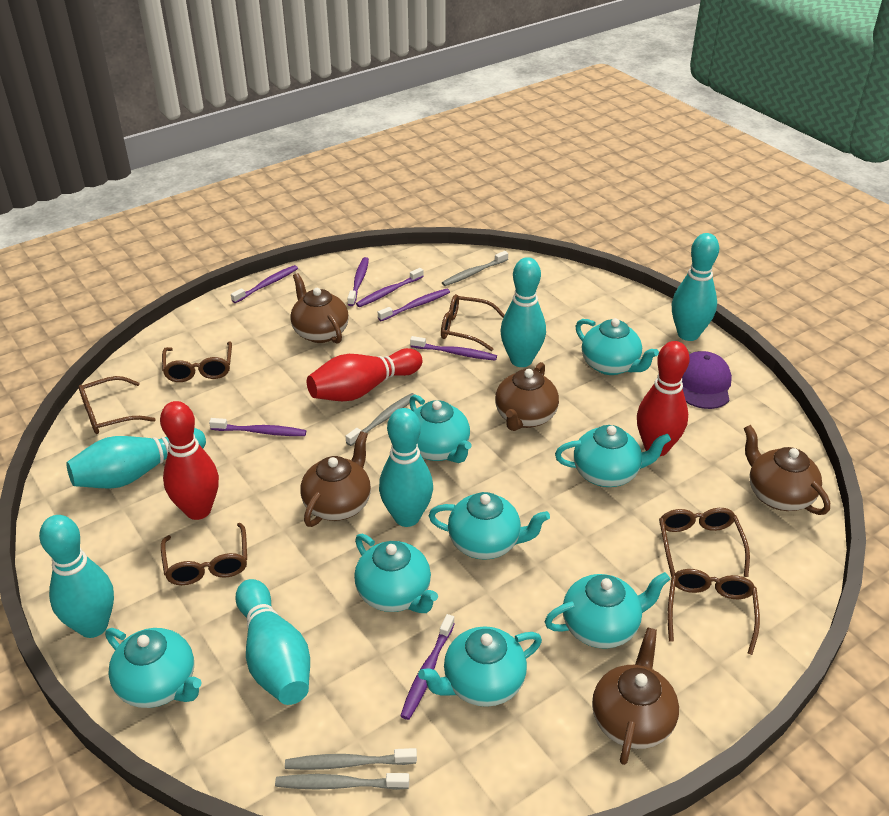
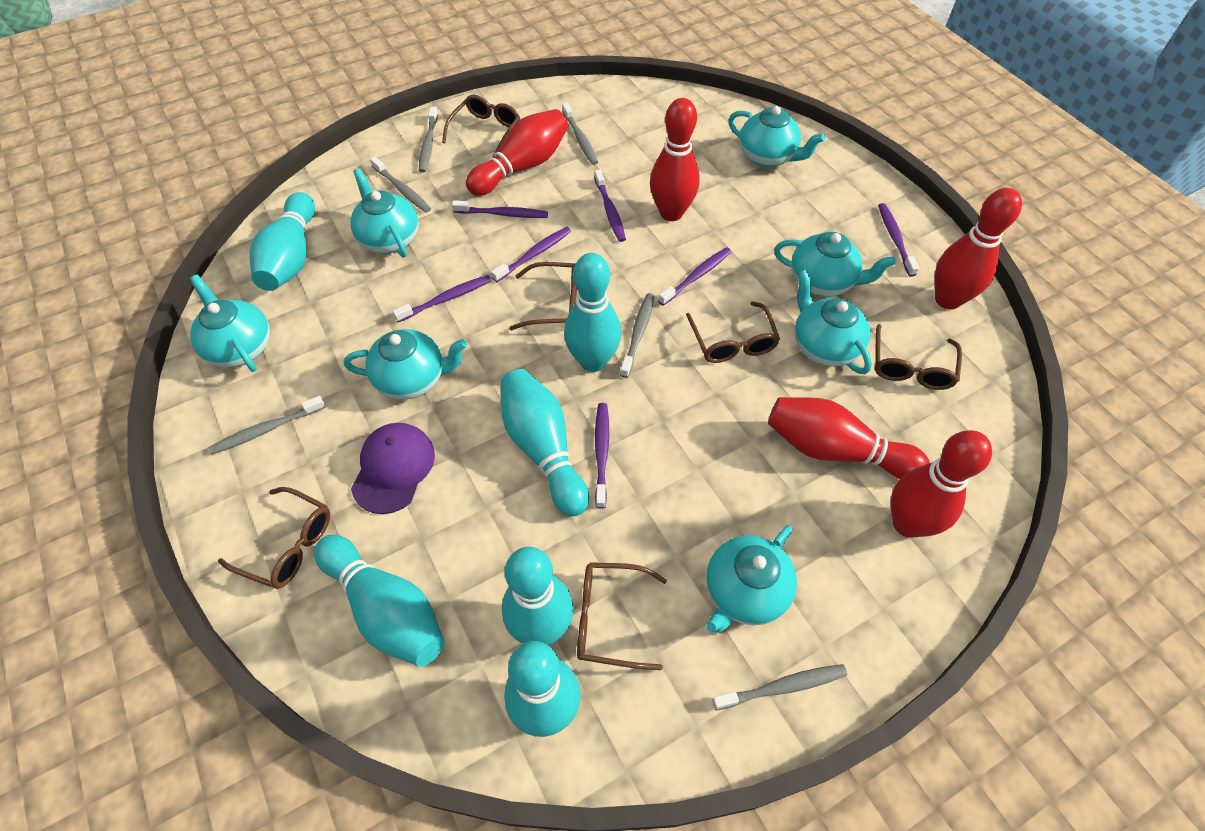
brown teapot: [290,273,349,344] [300,431,371,527] [495,362,559,431] [592,627,679,765] [744,425,830,515] = 5 -> none = 0
grey toothbrush: [275,773,409,790] [285,748,417,770] [346,393,415,446] [442,251,508,286] = 4 -> [208,396,326,455] [370,156,431,213] [419,107,438,173] [562,103,598,165] [620,293,655,378] [712,664,847,711] = 6
red bowling pin: [160,401,219,520] [307,348,422,401] [637,341,690,456] = 3 -> [466,109,568,196] [650,98,700,221] [768,397,930,479] [891,430,992,538] [935,188,1022,310] = 5
turquoise teapot: [105,628,202,708] [354,534,438,613] [409,395,472,463] [418,626,542,707] [429,492,550,560] [545,572,670,649] [555,425,671,487] [576,318,659,375] = 8 -> [190,275,270,372] [344,329,467,400] [350,168,419,258] [706,525,797,633] [729,106,825,167] [774,232,896,296] [795,270,872,374] = 7

